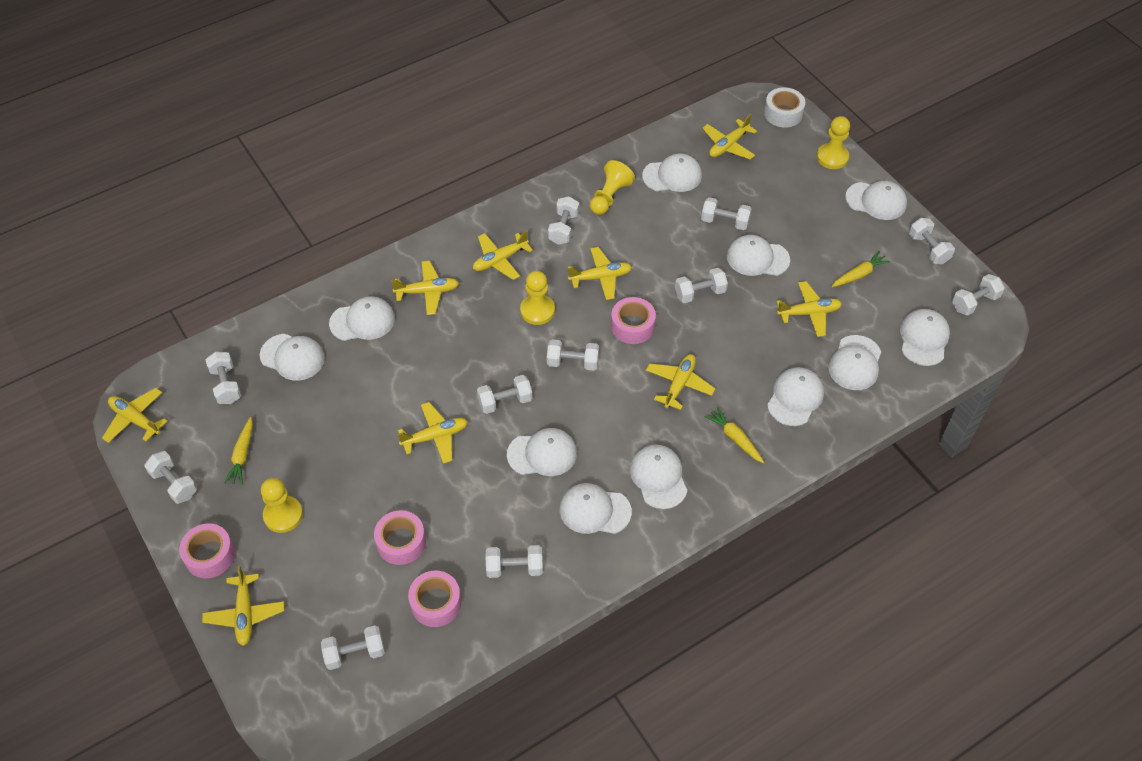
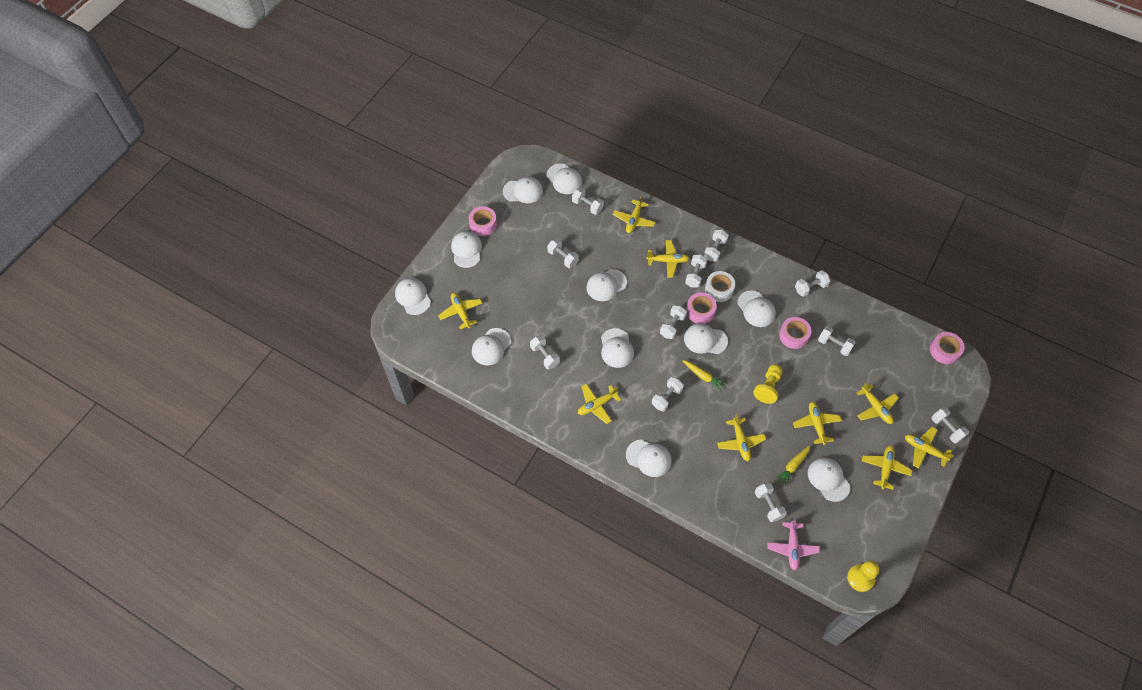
pink plane: none = 0 -> [767,517,820,570] = 1
yellow carrot: [224,417,253,484] [705,407,764,463] [831,251,890,287] = 3 -> [682,360,727,391] [776,445,810,486] = 2
yellow pawn: [261,478,303,533] [520,271,555,325] [590,160,635,215] [817,116,850,169] = 4 -> [753,364,782,404] [847,561,879,592] = 2

